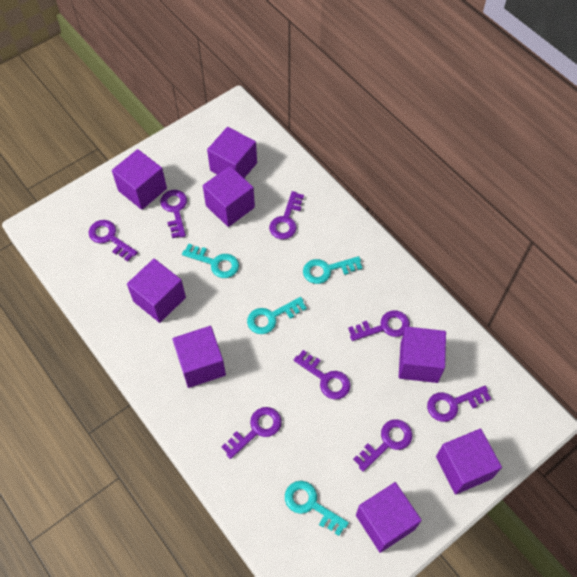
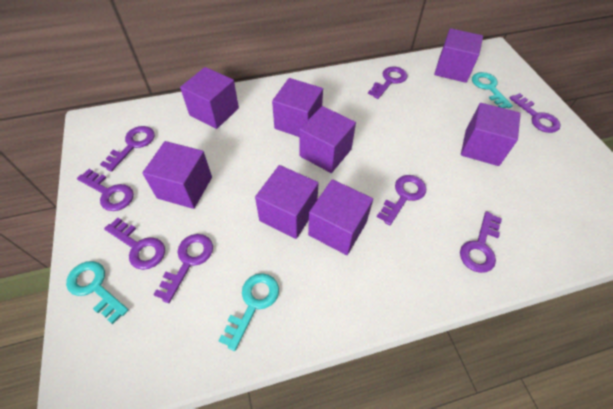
turquoise key: [182,244,239,278] [247,297,307,334] [285,481,349,536] [303,256,362,284] = 4 -> [66,261,129,324] [218,273,279,351] [472,72,513,108] = 3

